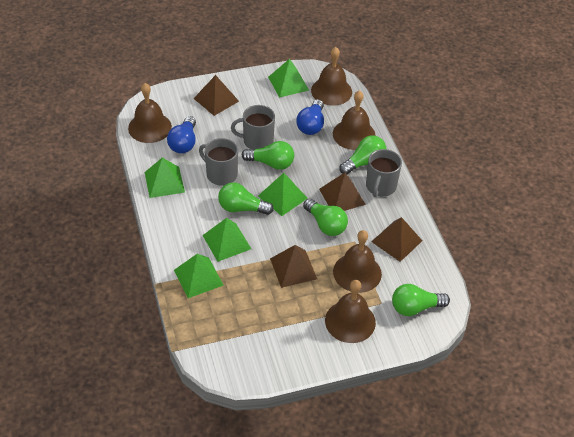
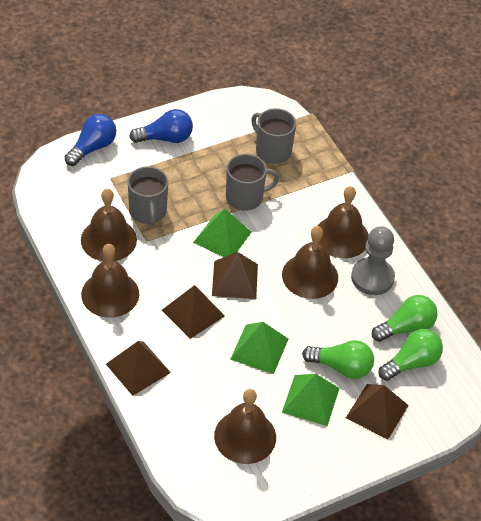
green light bulb: [218,182,274,215] [242,141,294,170] [303,199,348,236] [340,135,386,174] [392,284,450,316] = 5 -> [302,340,374,379] [372,295,438,342] [379,329,443,381] = 3
green pyramid: [145,158,185,198] [174,254,224,298] [202,218,251,262] [258,173,307,216] [268,59,309,98] = 5 -> [193,209,251,257] [230,322,288,374] [282,374,340,426] = 3
grey pawn: none = 0 -> [351,226,395,295] = 1

